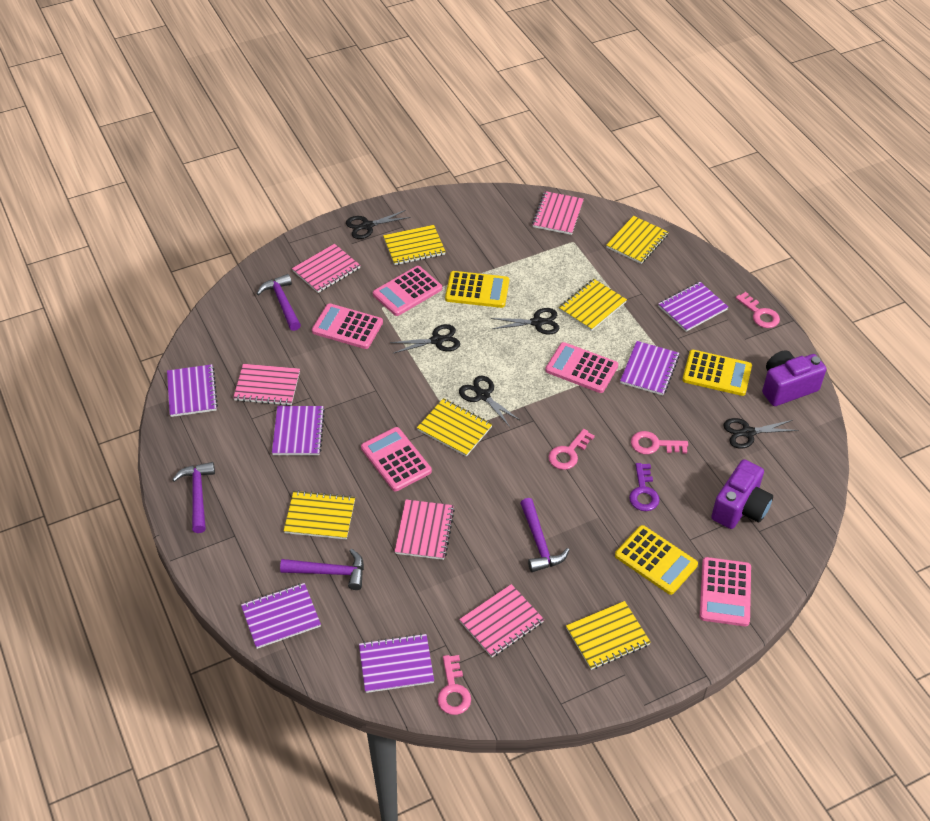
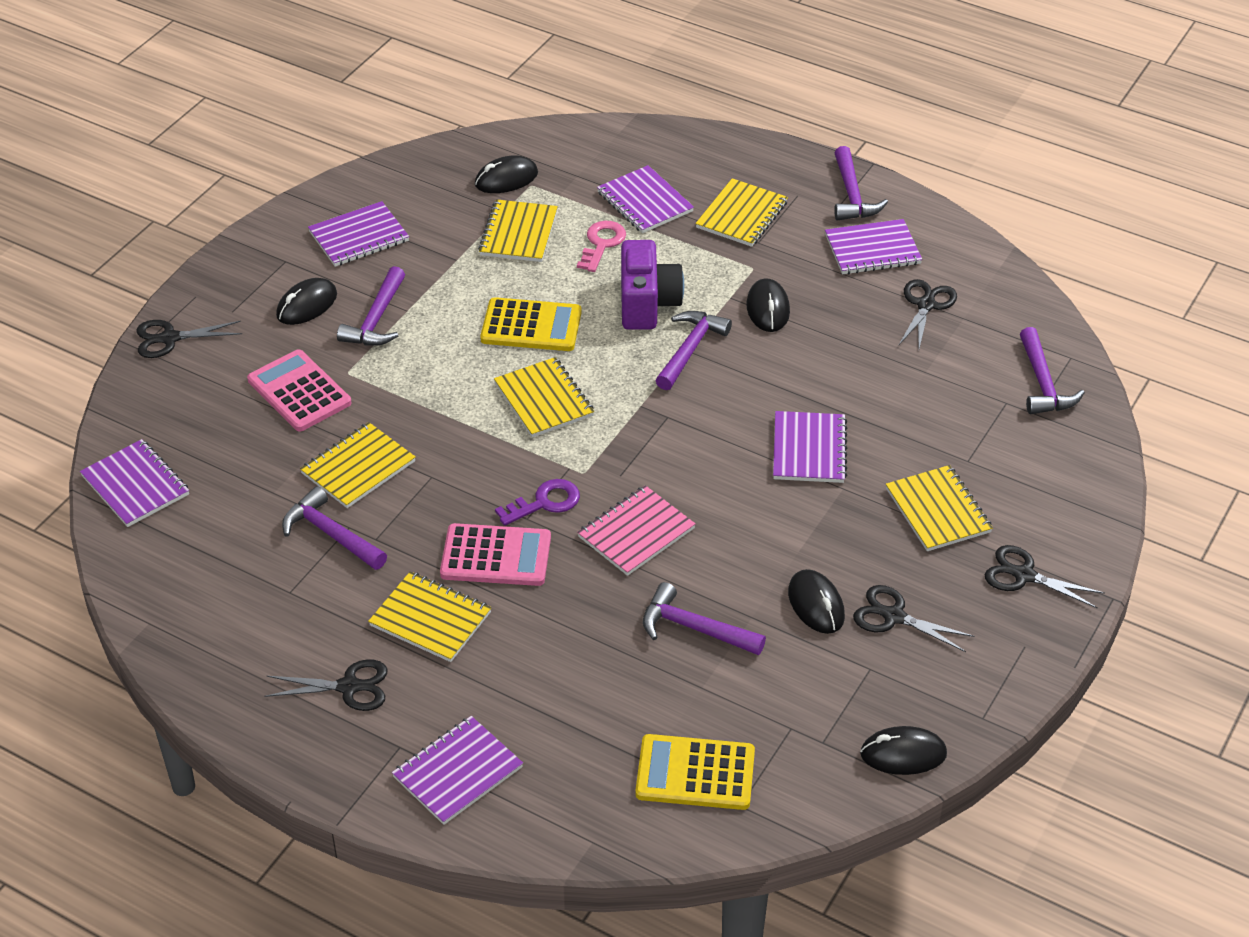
black mouse: none = 0 -> [276,278,337,325] [475,155,538,193] [746,278,790,332] [788,569,845,634] [860,726,947,775] = 5
pink calculator: [312,303,383,349] [361,427,432,491] [373,266,442,316] [545,342,618,393] [700,557,751,626] = 5 -> [247,349,351,432] [440,523,551,586] = 2
pink key: [437,655,471,715] [548,429,595,470] [631,431,688,454] [736,292,780,328] = 4 -> [577,221,626,272] = 1
pink notebook: [233,364,300,406] [292,244,361,293] [394,500,455,560] [459,584,544,657] [532,191,584,235] = 5 -> [577,485,696,576] = 1
purple camera: [711,459,773,529] [762,350,826,406] = 2 -> [621,240,684,330] = 1
purple hammer: [172,462,215,533] [257,274,301,331] [280,549,364,590] [520,498,569,572] = 4 -> [282,486,387,570] [337,266,405,346] [643,582,766,655] [655,311,732,390] [834,146,888,221] [1020,327,1085,414] = 6
yellow calculator: [445,271,509,308] [615,525,698,595] [682,350,752,396] = 3 -> [480,297,582,351] [635,734,755,810] = 2

